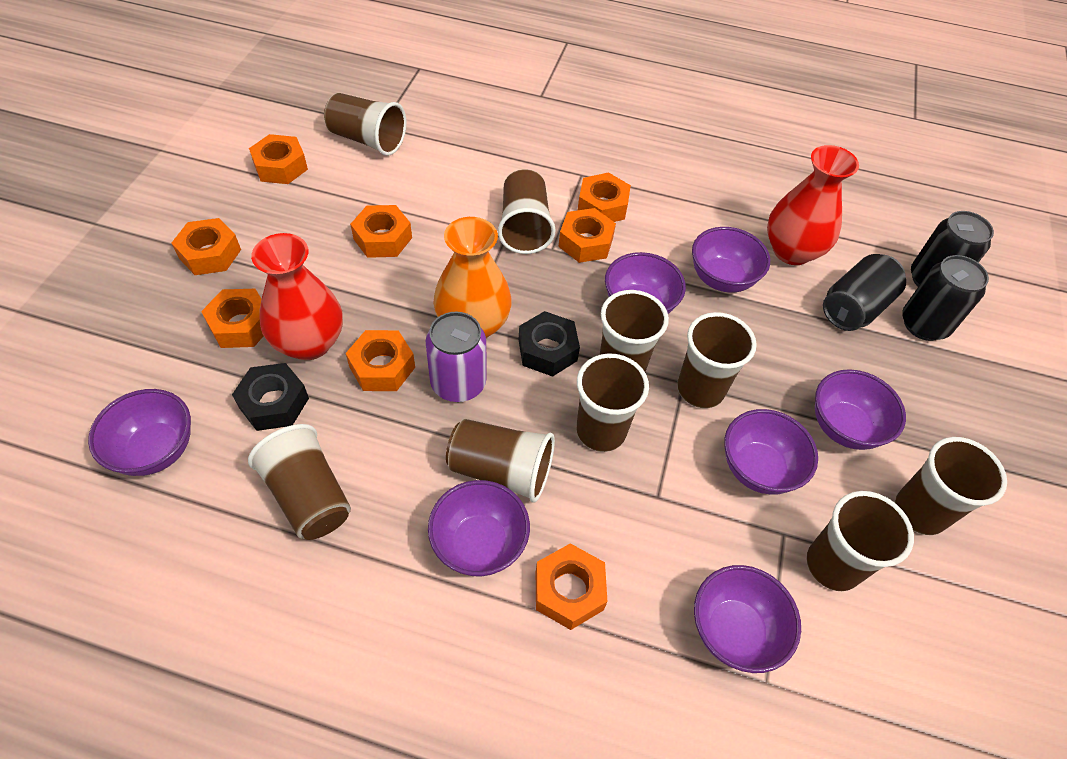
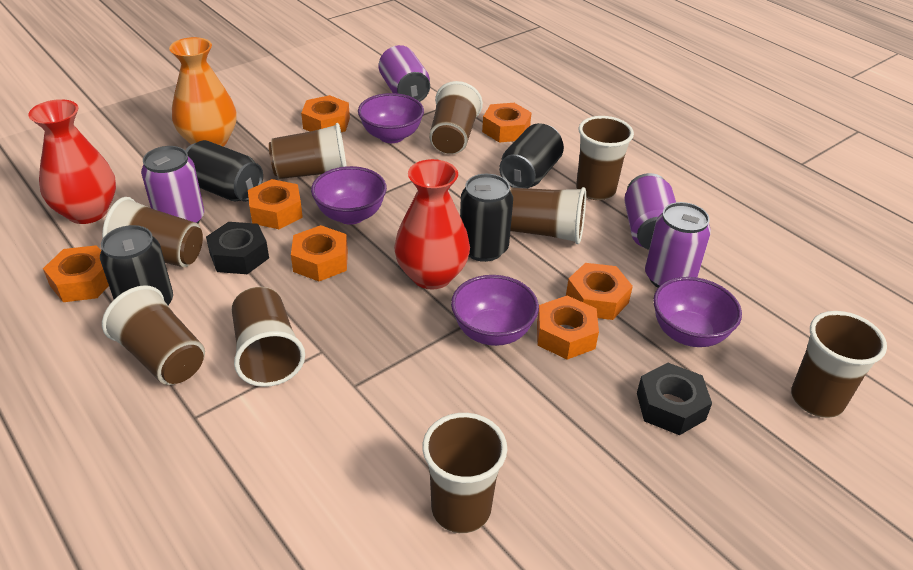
black can: [823,254,906,331] [902,255,989,341] [911,211,994,287] = 3 -> [100,225,173,305] [186,140,263,202] [460,174,513,262] [499,123,564,188] = 4
orange nut: [172,218,241,275] [201,289,264,348] [249,134,308,184] [346,330,415,391] [350,205,412,258] [536,543,607,630] [558,208,616,263] [578,172,631,222] = 8 -> [43,245,109,302] [248,179,303,229] [291,225,348,281] [301,95,350,132] [482,103,532,143] [537,296,599,360] [566,263,633,320] = 7
purple bowl: [88,389,191,476] [428,480,530,576] [605,252,686,314] [692,227,770,293] [694,565,801,673] [724,409,818,495] [815,369,906,450] = 7 -> [311,166,387,225] [358,93,424,143] [451,275,539,346] [653,277,742,347] = 4
purple can: [426,312,487,402] = 1 -> [141,146,204,223] [378,45,430,102] [624,173,676,250] [645,202,711,288] = 4

